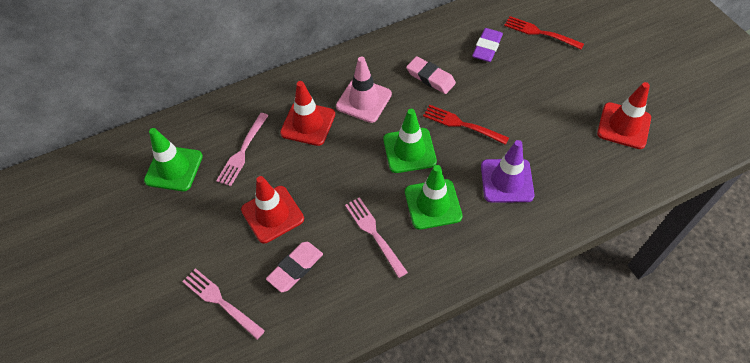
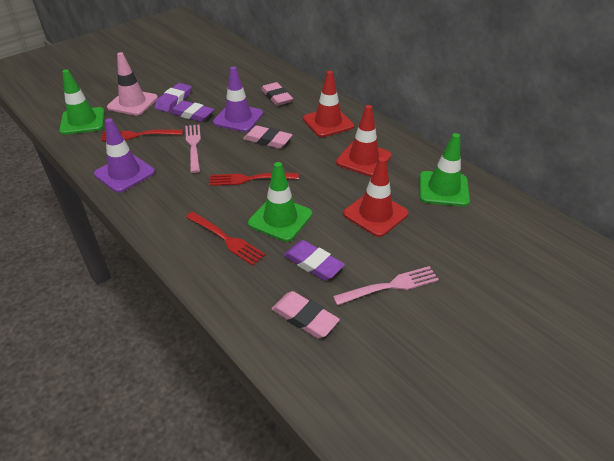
pink eraser: [266,242,323,292] [406,56,456,94] = 2 -> [243,125,292,149] [261,82,293,106] [271,291,340,338] = 3
pink fork: [182,268,265,340] [216,113,269,186] [345,197,408,278] = 3 -> [185,124,201,173] [333,266,439,305] = 2
purple eraser: [472,28,503,62] = 1 -> [155,83,192,112] [170,100,215,122] [283,240,345,281] = 3
purple traffic cone: [481,140,535,203] = 1 -> [94,118,155,193] [213,67,263,132] = 2
red fork: [423,105,509,145] [504,16,584,49] = 2 -> [101,129,183,141] [186,212,266,266] [210,173,299,186] = 3

